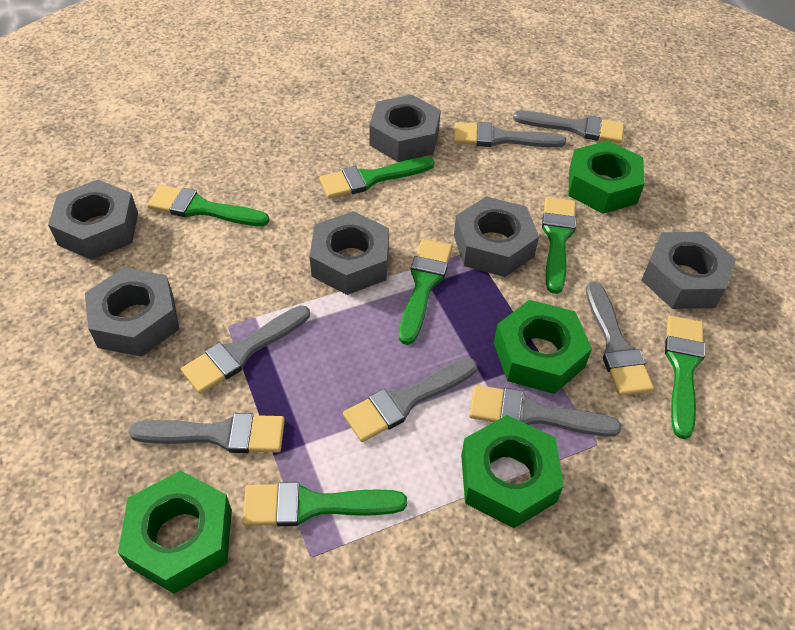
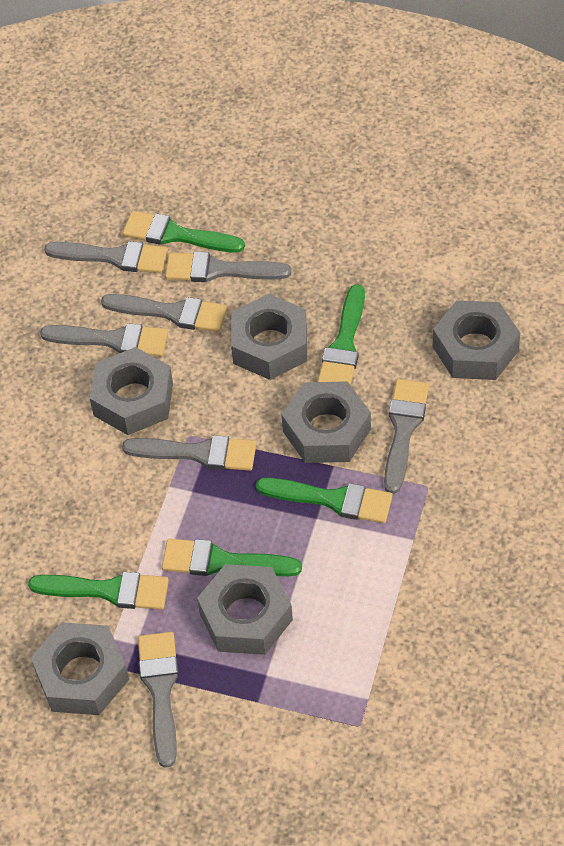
green brush: [147,185,269,226] [242,482,407,526] [320,157,435,199] [399,239,452,345] [542,197,576,294] [665,316,705,439] = 6 -> [28,572,169,610] [122,211,245,253] [162,539,302,576] [256,478,393,523] [317,284,365,385] = 5
green nut: [118,470,232,594] [461,415,564,528] [494,300,592,394] [568,141,645,214] = 4 -> none = 0

